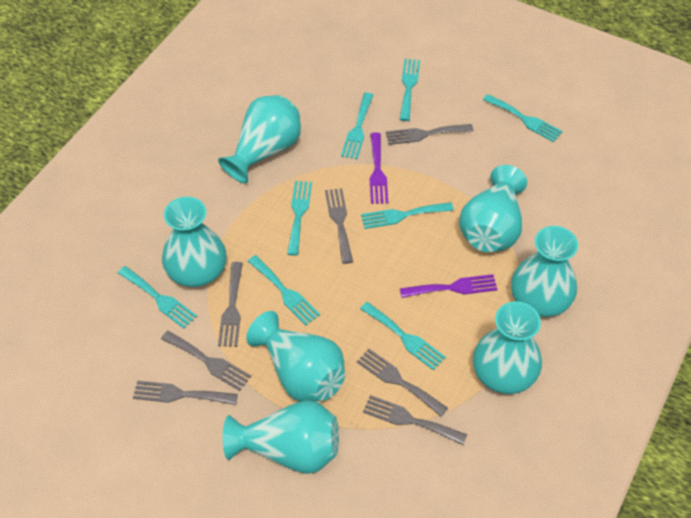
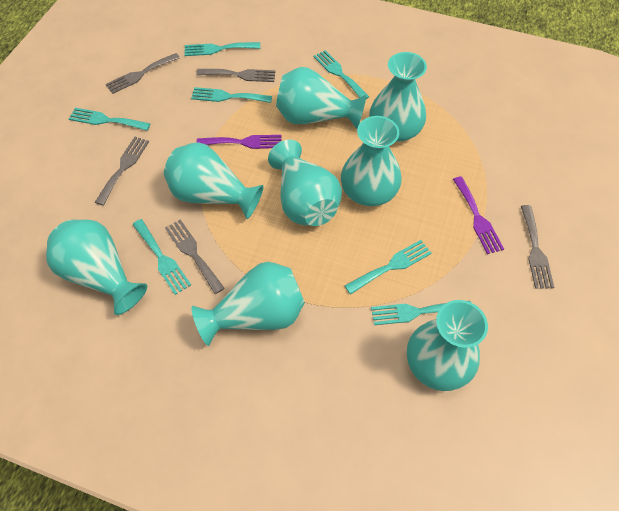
grey fork: [133,381,238,405] [161,331,251,391] [218,262,243,347] [325,188,353,264] [357,349,448,416] [363,395,467,445] [386,124,474,145] = 7 -> [95,137,149,206] [106,53,180,94] [165,219,225,294] [196,69,275,82] [521,205,555,289] = 5
turquoise fork: [118,266,197,328] [248,255,320,325] [287,181,312,256] [341,93,373,159] [360,302,446,370] [361,202,454,229] [400,59,420,121] [483,94,563,142] = 8 -> [69,108,150,131] [132,219,191,295] [184,42,260,56] [191,87,272,103] [314,50,369,99] [345,240,432,295] [371,301,471,325] = 7
turquoise vase: [162,197,226,287] [218,95,301,184] [223,400,339,474] [246,311,345,402] [459,165,527,252] [473,301,542,394] [511,226,578,317] = 7 -> [46,219,147,315] [164,142,264,219] [192,262,305,346] [268,140,342,226] [276,67,366,129] [341,116,402,206] [369,52,427,142] [407,300,488,391] = 8

